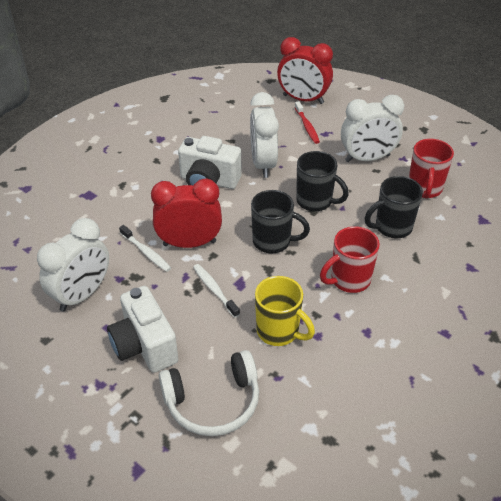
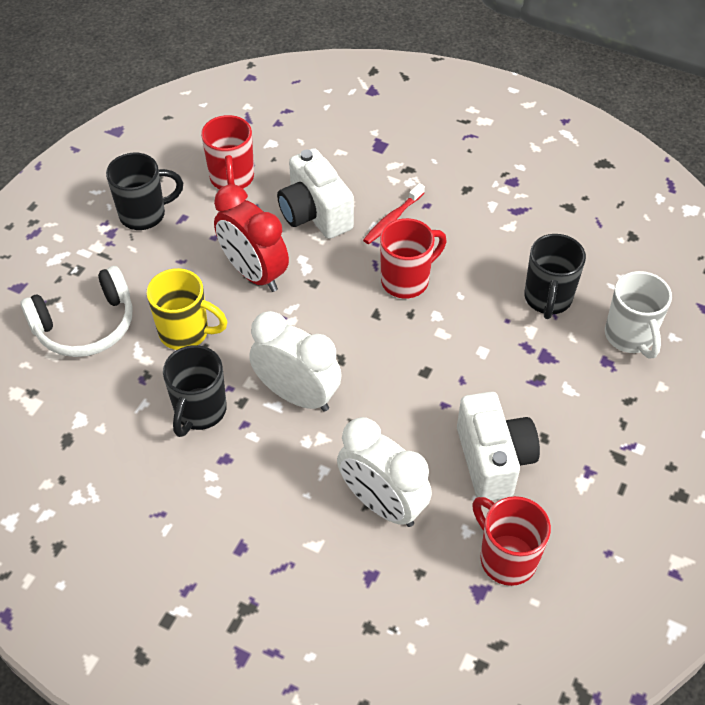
red clock: [151,178,222,248] [277,37,333,104] = 2 -> [214,185,289,292] = 1
red mug: [320,226,380,293] [409,139,454,199] = 2 -> [201,115,254,189] [380,218,447,298] [472,496,551,586] = 3
white clock: [37,218,109,312] [250,92,279,178] [341,95,404,162] = 3 -> [249,311,342,412] [337,417,432,527] = 2
white mug: none = 0 -> [605,271,672,358] = 1
white toothbrush: [119,225,171,272] [193,264,240,318] = 2 -> none = 0

